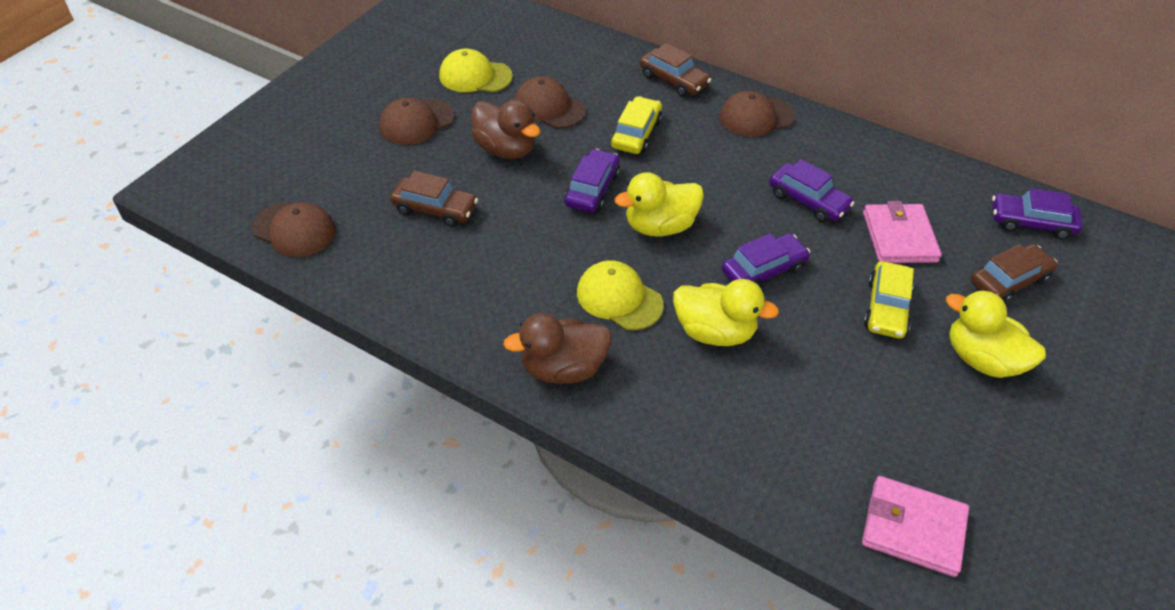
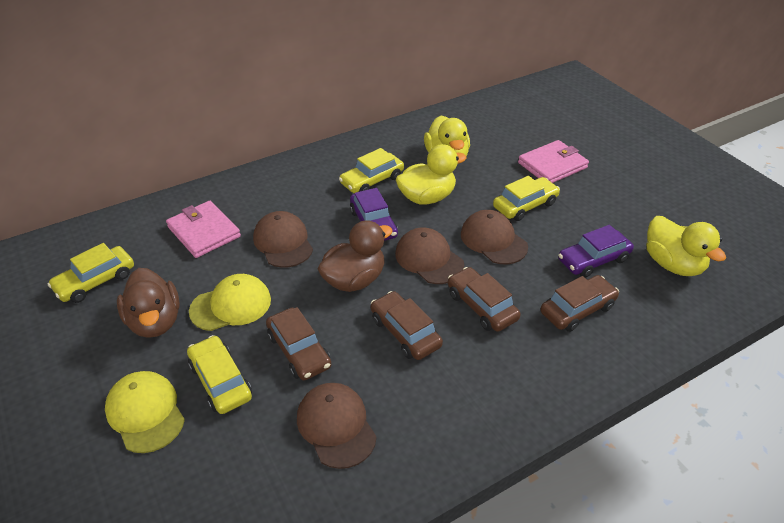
brown car: [390,171,478,227] [640,43,711,97] [971,244,1058,303] = 3 -> [266,307,331,380] [371,291,443,360] [448,267,521,332] [540,275,619,332] = 4
purple car: [565,149,620,213] [722,233,810,287] [769,159,854,222] [992,188,1083,239] = 4 -> [350,188,398,241] [558,225,634,278] = 2
yellow car: [611,96,662,154] [864,261,914,339] = 2 -> [48,243,134,303] [187,335,252,414] [339,148,404,193] [493,176,560,221] = 4

